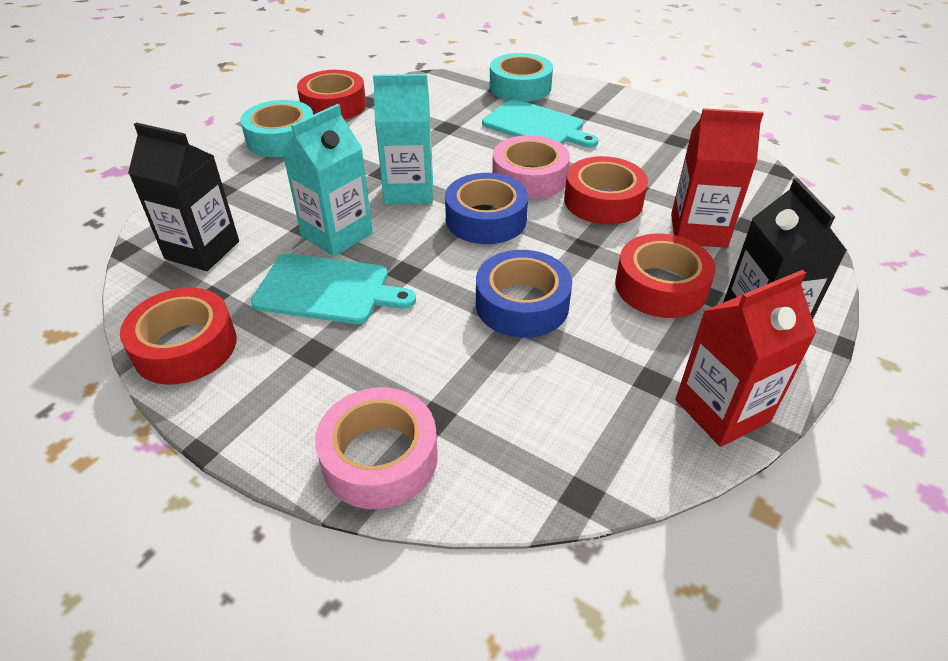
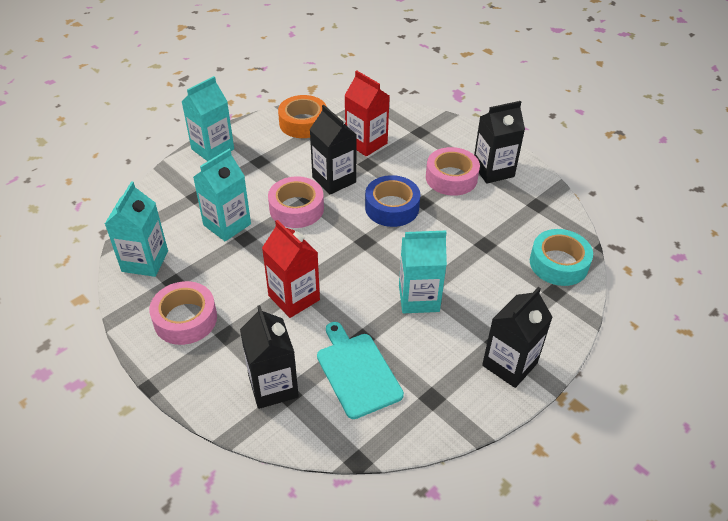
black carton: [128,122,239,271] [723,178,847,320] = 2 -> [240,305,299,409] [309,105,357,194] [474,101,525,184] [482,287,553,388] = 4
blue tape: [445,173,528,244] [476,250,572,338] = 2 -> [365,175,420,227] = 1
orange tape: none = 0 -> [278,95,327,138] = 1
pink tape: [315,387,438,509] [492,135,570,199] = 2 -> [149,281,217,345] [268,176,324,228] [426,147,480,196] = 3
red tape: [120,288,237,385] [297,70,366,120] [564,156,648,225] [615,234,716,318] = 4 -> none = 0
turquoise carton: [282,104,373,257] [373,74,433,205] = 2 -> [105,181,168,277] [181,76,234,161] [193,149,251,241] [399,231,447,313] = 4
turquoise cutting board: [251,254,416,324] [482,99,598,148] = 2 -> [317,322,404,419] = 1
turquoise tape: [240,100,313,157] [490,53,553,102] = 2 -> [530,229,593,286] = 1

